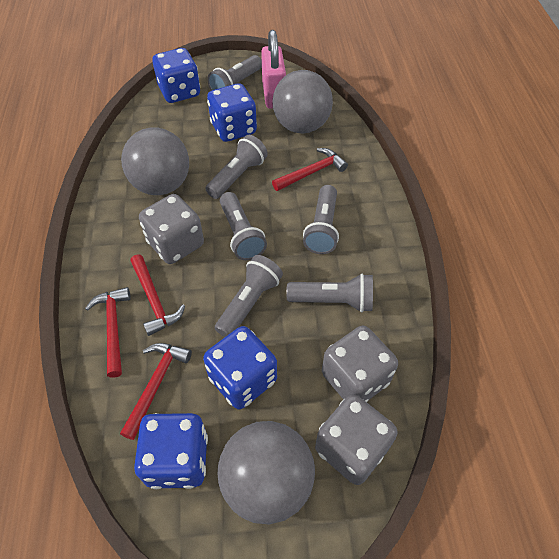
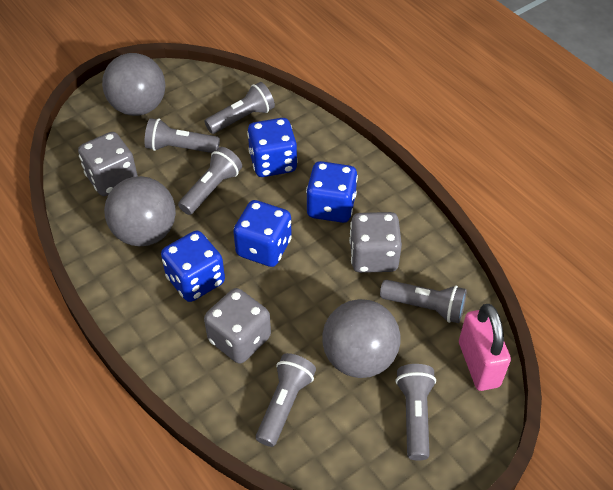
red hammer: [85,287,131,378] [120,343,192,440] [130,254,185,336] [272,148,348,191] = 4 -> none = 0

